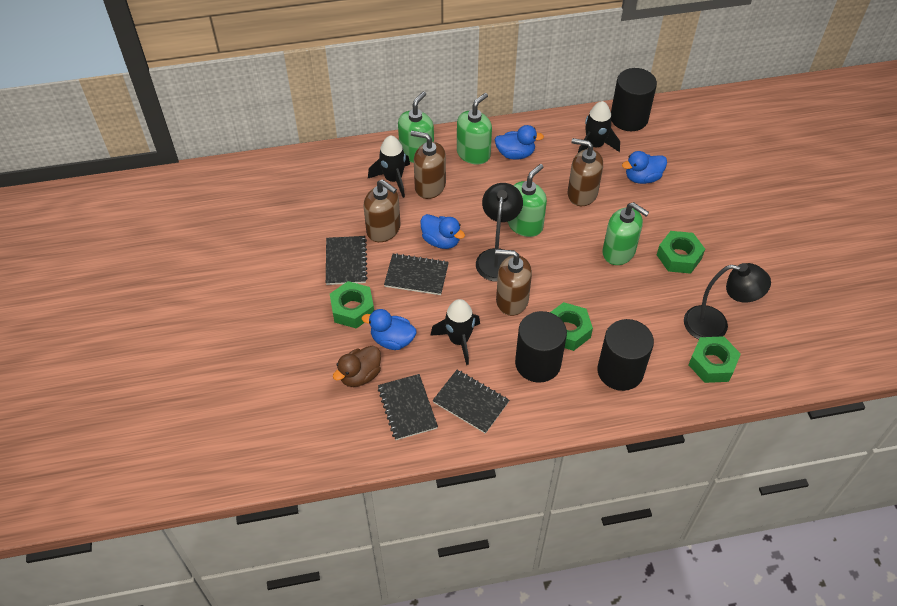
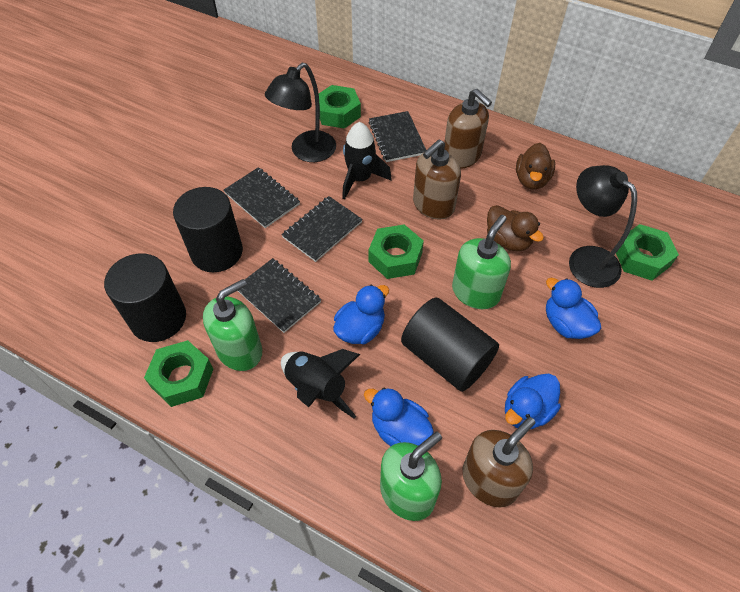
black rocket: [368,135,410,198] [430,299,480,365] [578,101,620,153] = 3 -> [281,349,360,419] [342,122,392,199] = 2
brown duck: [333,345,381,387] = 1 -> [487,205,544,251] [516,143,555,189] = 2
brown soap dispenser: [364,179,400,242] [411,131,446,199] [495,250,532,316] [568,138,603,206] = 4 -> [413,139,461,220] [444,89,492,169] [462,417,536,507] = 3
green soap dispenser: [398,91,434,163] [457,93,492,165] [508,164,547,237] [602,202,649,265] = 4 -> [203,279,262,371] [380,432,442,521] [452,215,511,309] = 3

